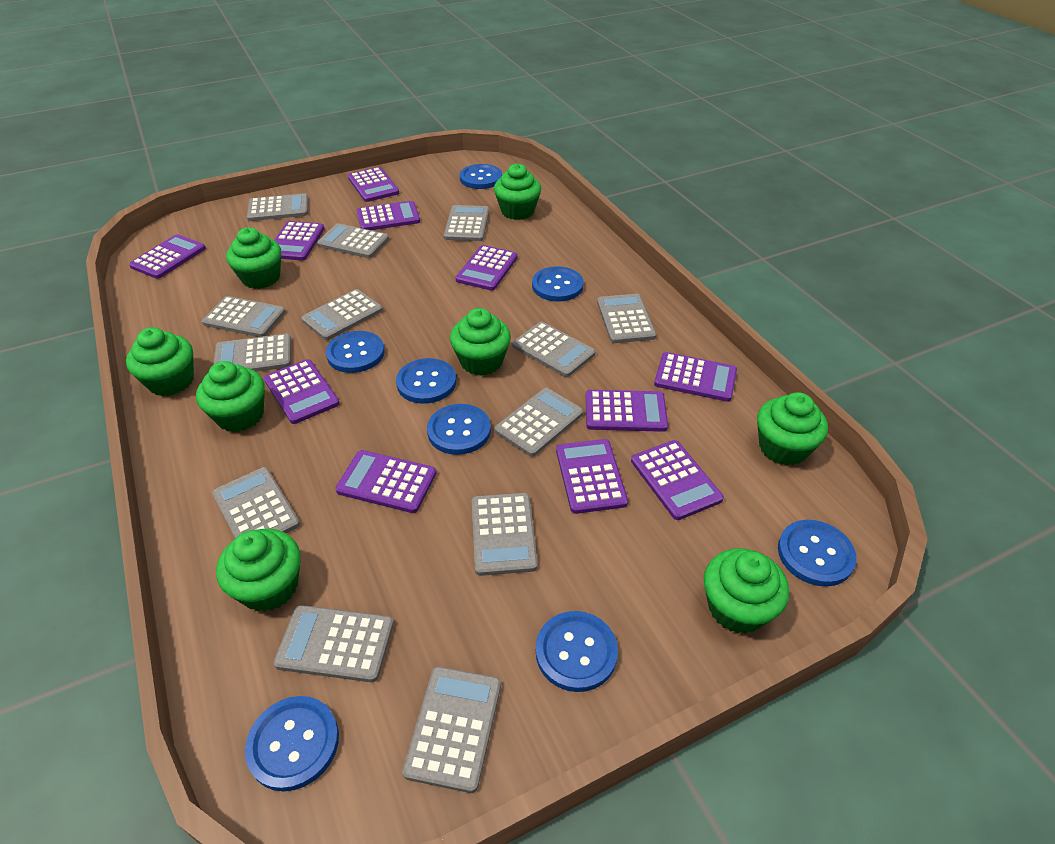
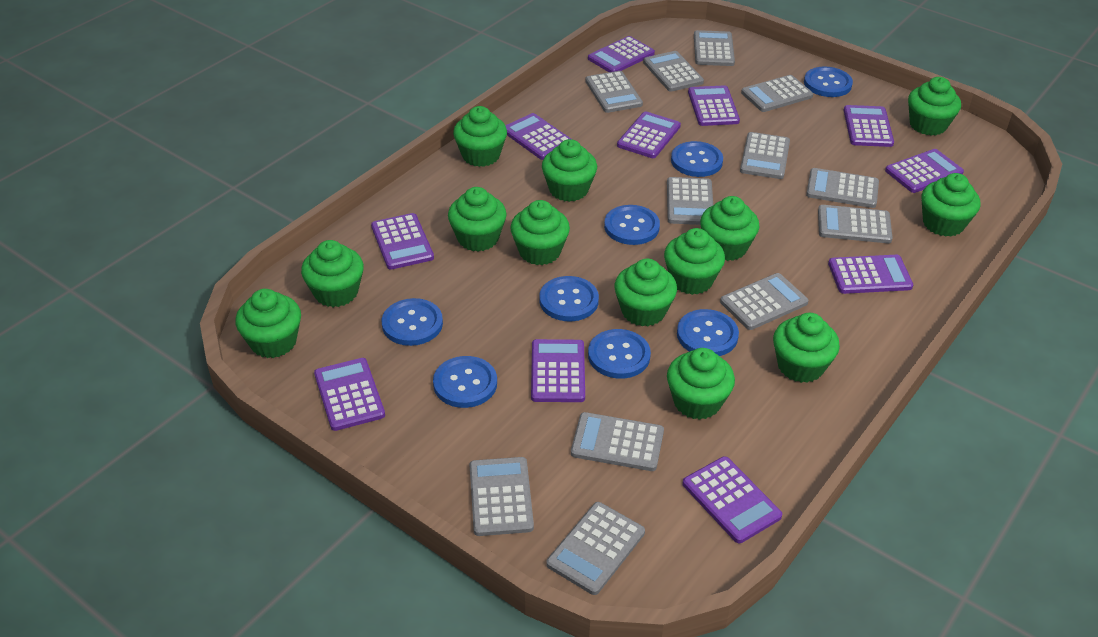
green cupcake: [126,327,194,396] [196,361,265,432] [216,529,301,612] [226,227,281,289] [450,308,511,376] [494,164,541,220] [704,548,789,634] [757,392,828,466] = 8 -> [235,289,301,358] [301,240,364,307] [448,187,506,252] [453,106,507,167] [510,200,570,265] [542,139,597,202] [615,258,677,326] [664,228,725,295] [667,348,735,420] [700,196,759,261] [773,313,840,383] [908,77,961,136] [922,173,980,237] = 13
grey calculator: [202,296,286,337] [212,467,300,539] [213,334,291,372] [247,193,308,221] [274,605,394,682] [301,289,383,340] [317,223,389,258] [402,666,501,793] [444,205,489,241] [472,493,538,576] [494,388,583,457] [512,321,595,377] [597,294,656,343] = 13 -> [469,457,534,536] [546,502,645,595] [571,412,664,471] [585,71,643,113] [643,51,704,92] [667,177,713,225] [694,30,735,66] [720,273,809,330] [740,132,790,179] [741,75,813,112] [806,168,879,208] [818,205,893,243] = 12

